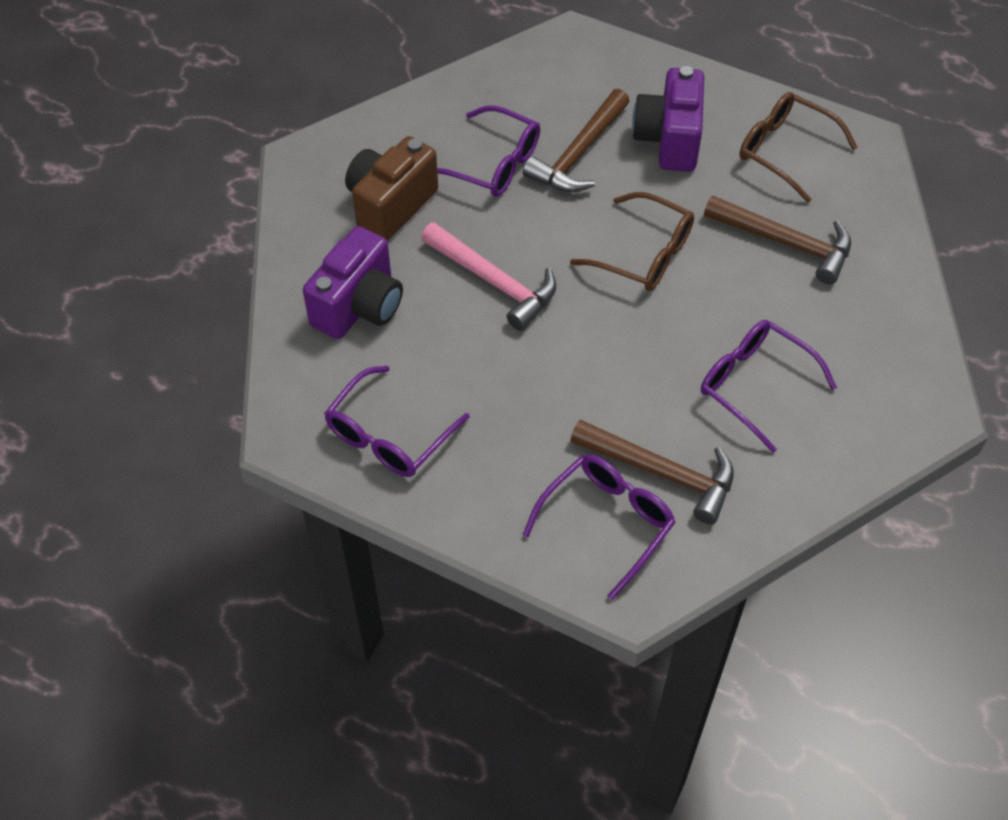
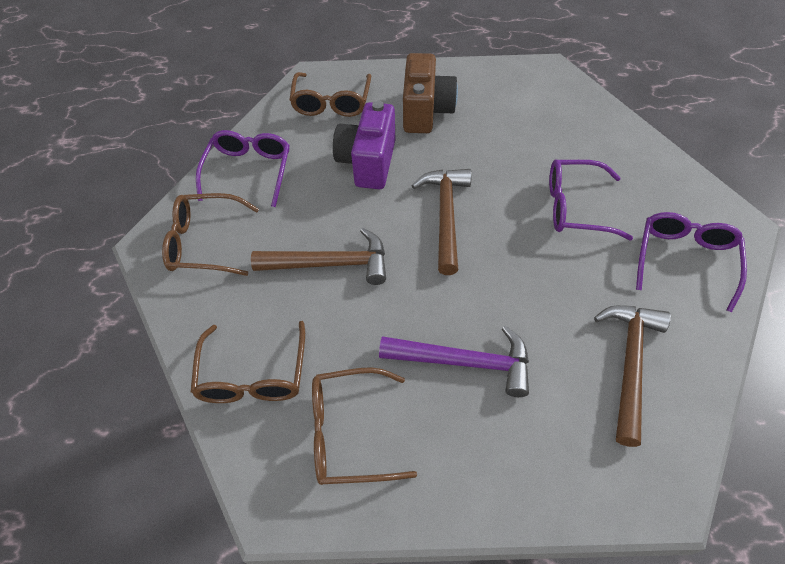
brown glasses: [570,192,694,291] [740,92,858,203] = 2 -> [162,193,259,276] [190,321,305,403] [289,72,371,117] [312,367,417,485] = 4
pink hammer: [421,222,556,331] = 1 -> none = 0
purple camera: [303,226,403,339] [632,66,704,172] = 2 -> [333,101,395,189] = 1
purple glasses: [324,366,470,477] [437,105,540,197] [523,454,676,600] [701,320,837,453] = 4 -> [196,130,290,207] [549,159,633,240] [636,212,747,312] = 3
purple hammer: none = 0 -> [379,326,529,397] = 1

